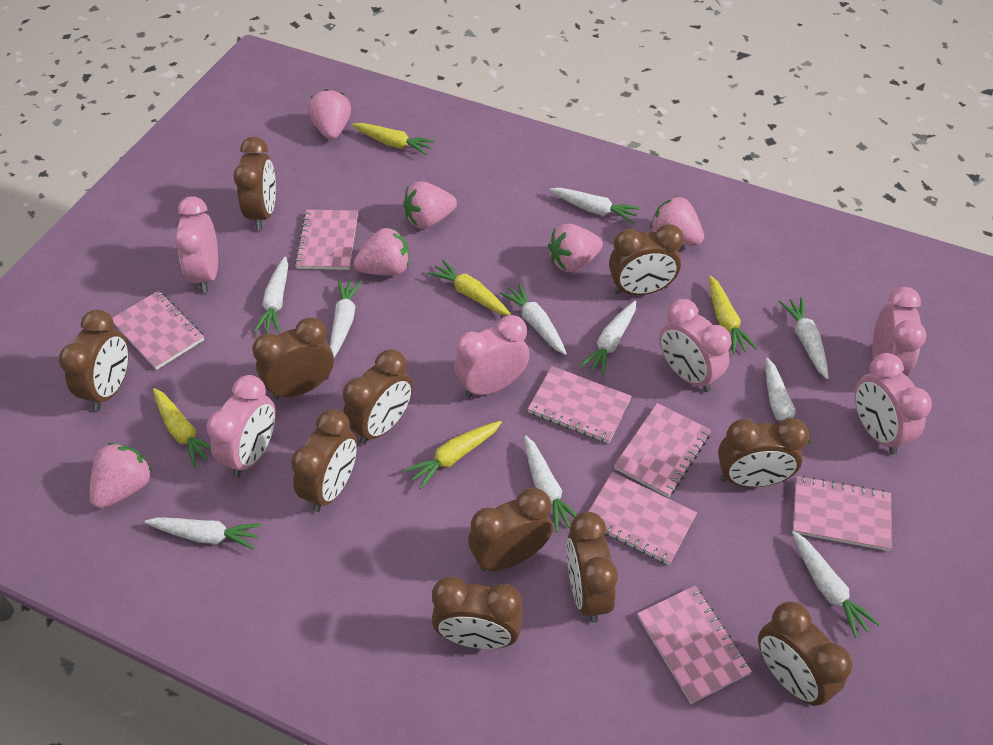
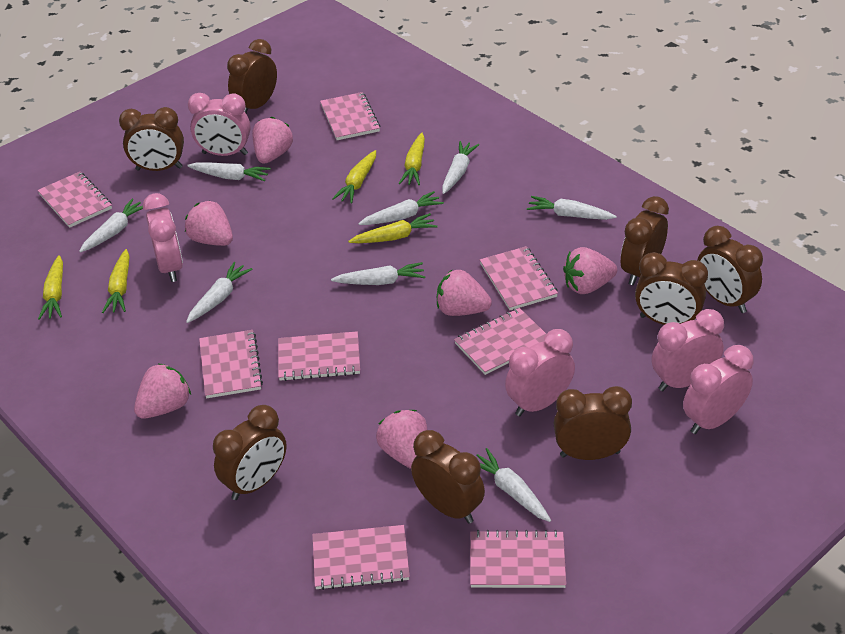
brown clock: [59,310,129,411] [233,137,276,230] [252,317,334,400] [291,409,357,512] [343,349,413,445] [432,576,523,649] [468,488,553,571] [566,512,618,623] [609,224,684,295] [718,418,809,487] [758,602,852,706] = 11 -> [119,107,184,171] [213,405,287,500] [227,39,277,113] [411,430,485,524] [554,386,632,460] [621,196,669,285] [635,252,708,325] [697,226,763,313] = 8
pink clock: [174,196,218,293] [206,375,276,477] [454,315,529,398] [659,299,731,392] [855,353,932,455] [872,287,927,376] = 6 -> [143,193,183,282] [188,93,251,156] [505,329,575,416] [652,309,724,391] [683,345,754,434] = 5
pink notebook: [113,290,204,370] [295,210,358,270] [528,366,632,443] [588,472,697,565] [614,403,711,497] [637,586,752,704] [793,475,892,551] = 7 -> [37,172,112,228] [199,330,263,398] [278,331,360,381] [313,525,410,590] [320,92,380,140] [454,308,546,375] [470,530,566,588] [480,246,558,310] = 8
white carrot: [144,517,262,550] [254,257,288,333] [330,279,362,357] [500,283,567,355] [524,436,576,533] [550,188,640,223] [580,301,636,376] [765,358,811,444] [779,297,829,379] [792,531,880,638] = 10 -> [79,199,143,252] [186,262,253,323] [187,163,271,181] [331,262,425,285] [358,191,444,225] [442,141,479,194] [476,448,551,522] [527,196,617,220] = 8

